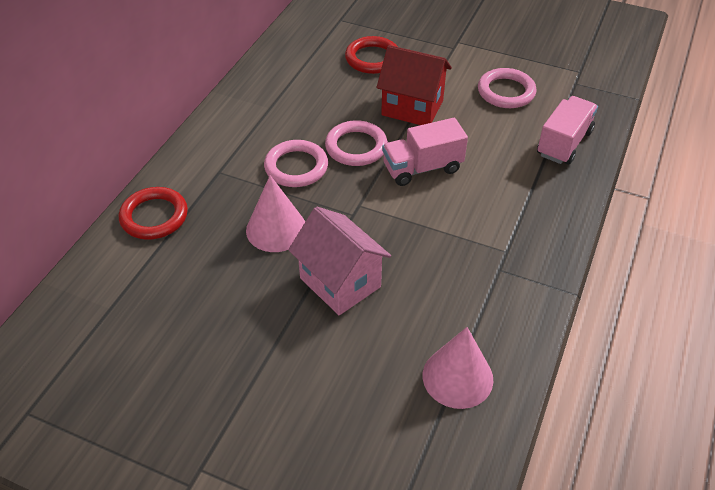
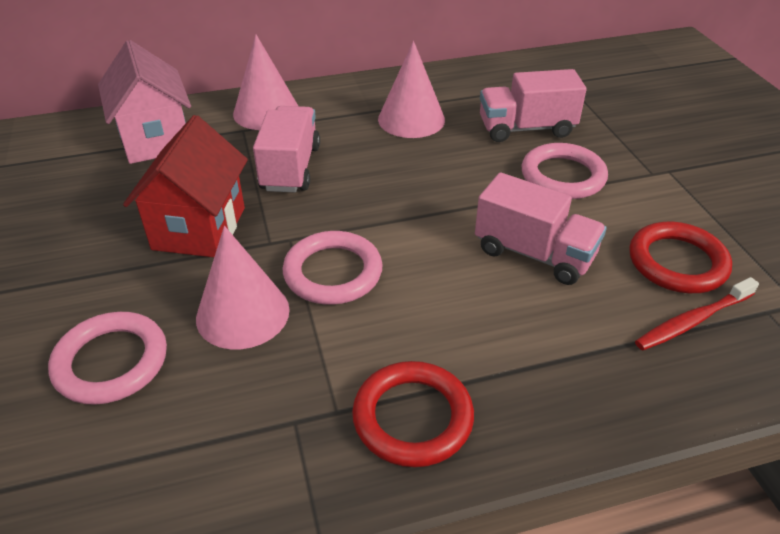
pink cone: [246,175,305,252] [423,327,493,409] = 2 -> [196,226,290,349] [233,35,298,130] [378,41,445,138] = 3
pink truck: [382,118,468,186] [537,96,598,165] = 2 -> [253,106,320,192] [475,172,607,285] [480,69,587,142] = 3
red toothbrush: none = 0 -> [635,277,759,350] = 1

